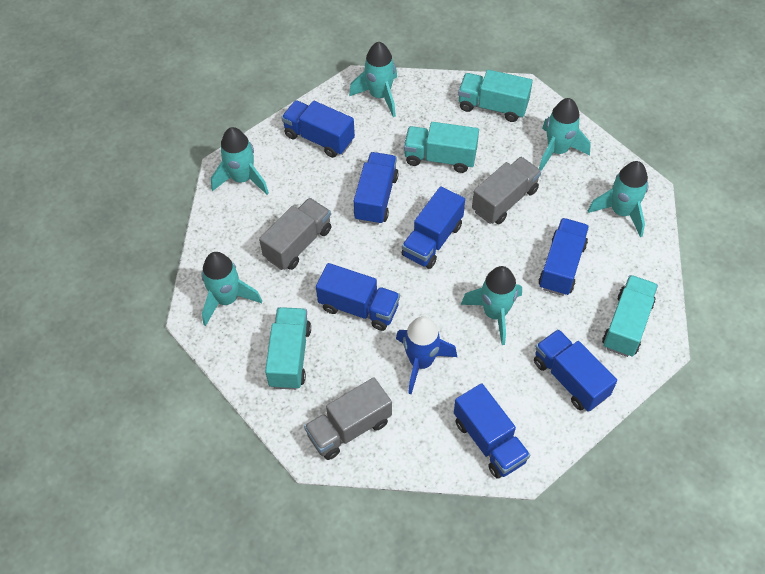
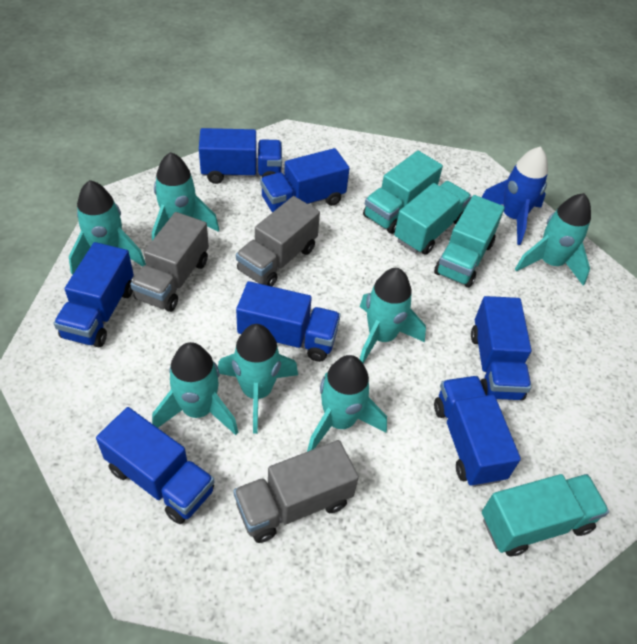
turquoise rocket: [201,252,262,326] [211,127,269,195] [349,42,397,117] [461,266,522,345] [539,98,591,171] [588,161,649,237] = 6 -> [69,180,146,275] [152,152,219,240] [152,342,238,435] [218,324,298,434] [307,355,387,452] [360,268,426,363] [515,193,591,286] = 7

